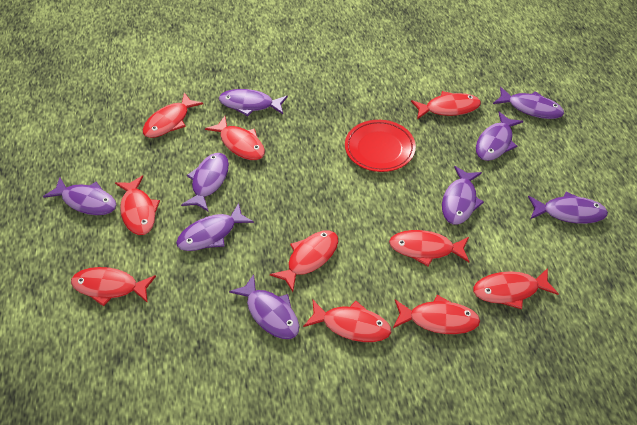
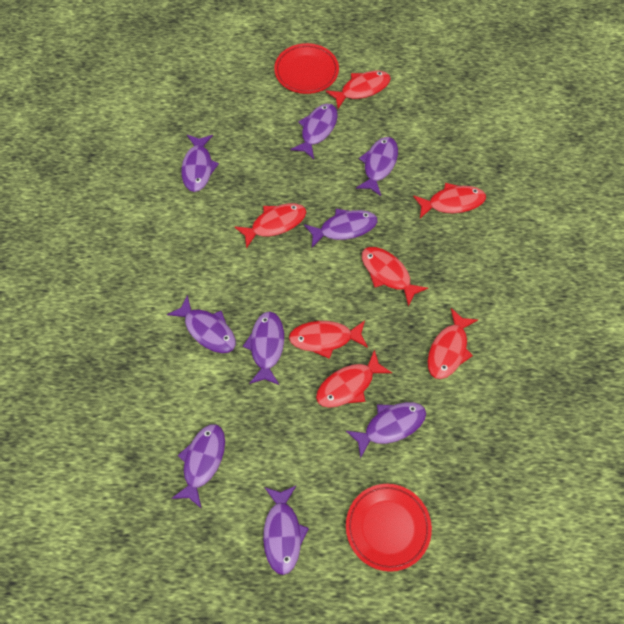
red fish: [71,267,156,306] [115,175,160,235] [143,92,203,138] [205,116,265,160] [270,230,338,292] [303,299,391,342] [389,230,469,266] [393,295,480,334] [411,91,481,119] [473,268,559,309] = 10 -> [235,203,306,249] [289,321,368,359] [316,349,392,408] [326,71,391,109] [362,247,428,307] [413,183,486,218] [427,308,478,379] = 7
red plate: [345,120,416,172] = 1 -> [274,43,339,94] [346,484,432,572] = 2

